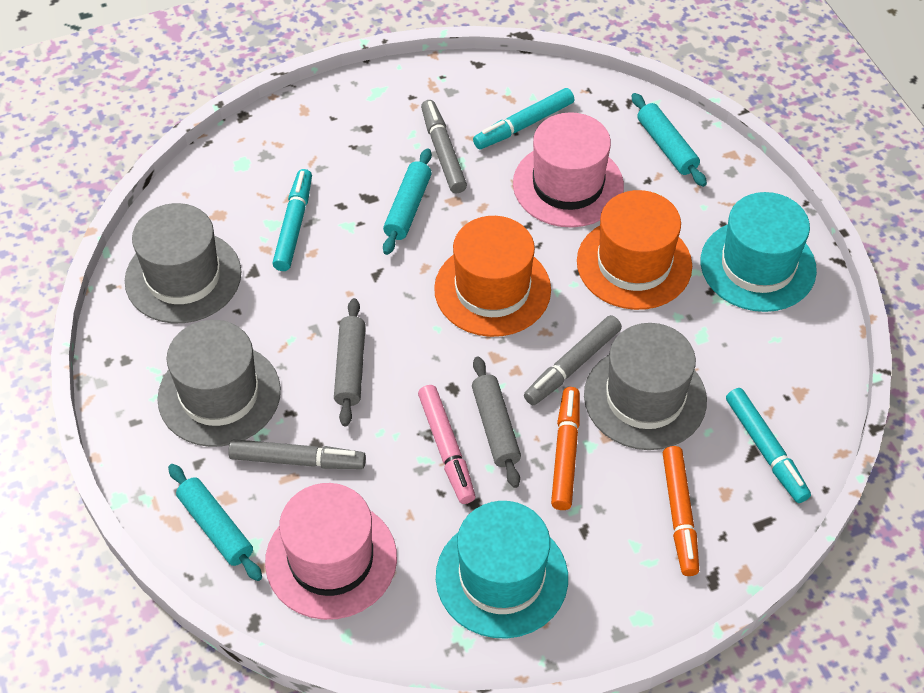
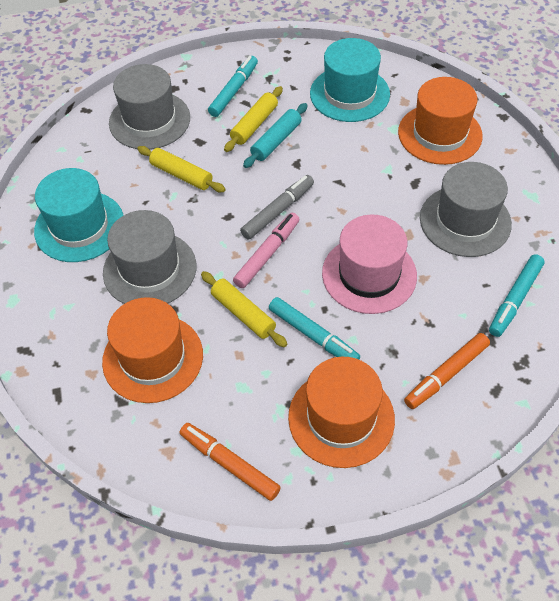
grey marker: [228,439,366,469] [421,100,467,193] [524,315,622,405] = 3 -> [240,175,314,239] = 1
grey rolling pin: [334,298,366,426] [472,356,521,488] = 2 -> none = 0
orange hat: [434,216,551,337] [577,190,692,310] = 2 -> [102,297,203,403] [288,357,395,468] [398,77,483,165] = 3
pink hat: [265,483,397,620] [513,112,624,227] = 2 -> [322,215,417,314] = 1
turquoise rolling pin: [168,464,262,581] [383,148,432,255] [632,93,707,187] = 3 -> [243,103,308,168] = 1
yellow rolling pin: none = 0 -> [137,146,226,192] [201,271,287,347] [224,86,283,152] = 3

